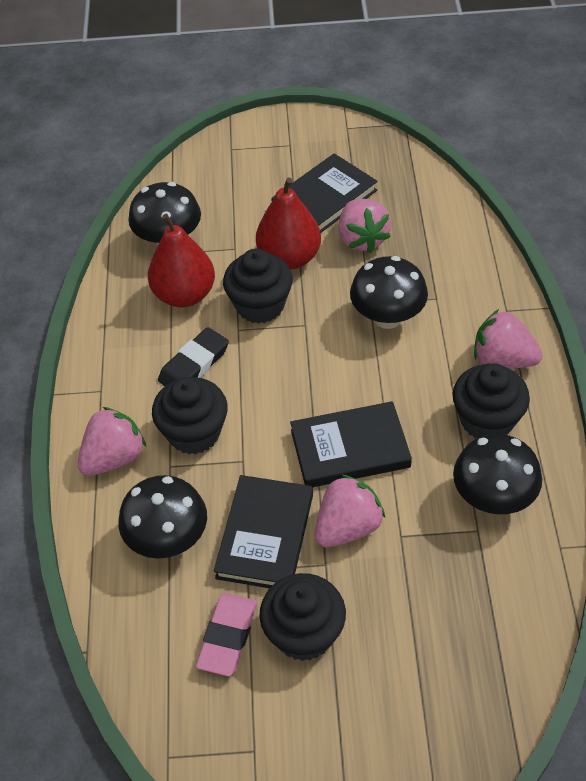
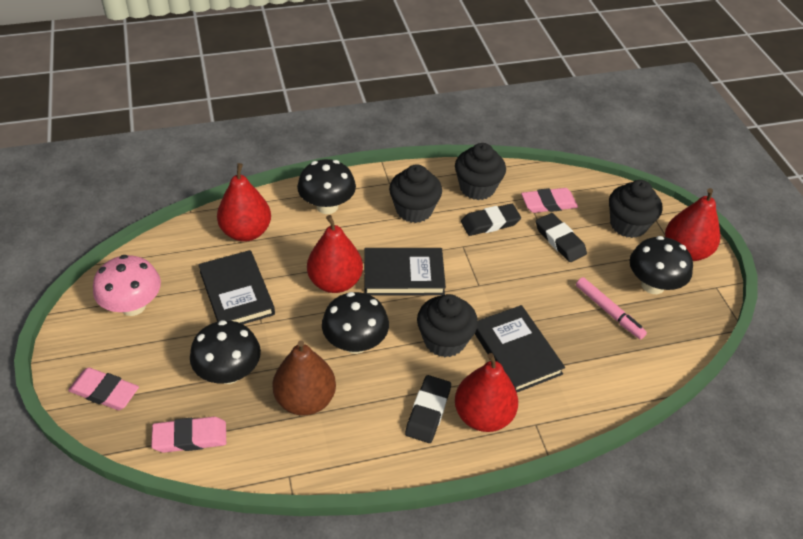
black eraser: [158,327,229,386] = 1 -> [405,375,451,443] [461,204,521,236] [536,213,587,262] = 3
brown pear: none = 0 -> [272,340,336,416] = 1
pink eraser: [196,593,257,676] = 1 -> [68,367,139,410] [151,417,226,453] [521,188,578,213] = 3
pink marker: none = 0 -> [576,277,647,339] = 1
pink mushroom: none = 0 -> [93,255,161,316] = 1
pink strawberry: [78,407,146,476] [315,474,385,547] [339,199,391,253] [474,309,543,369] = 4 -> none = 0
red pear: [148,214,215,307] [256,177,321,270] = 2 -> [217,163,271,242] [307,215,363,293] [455,353,518,432] [665,188,720,261] = 4

